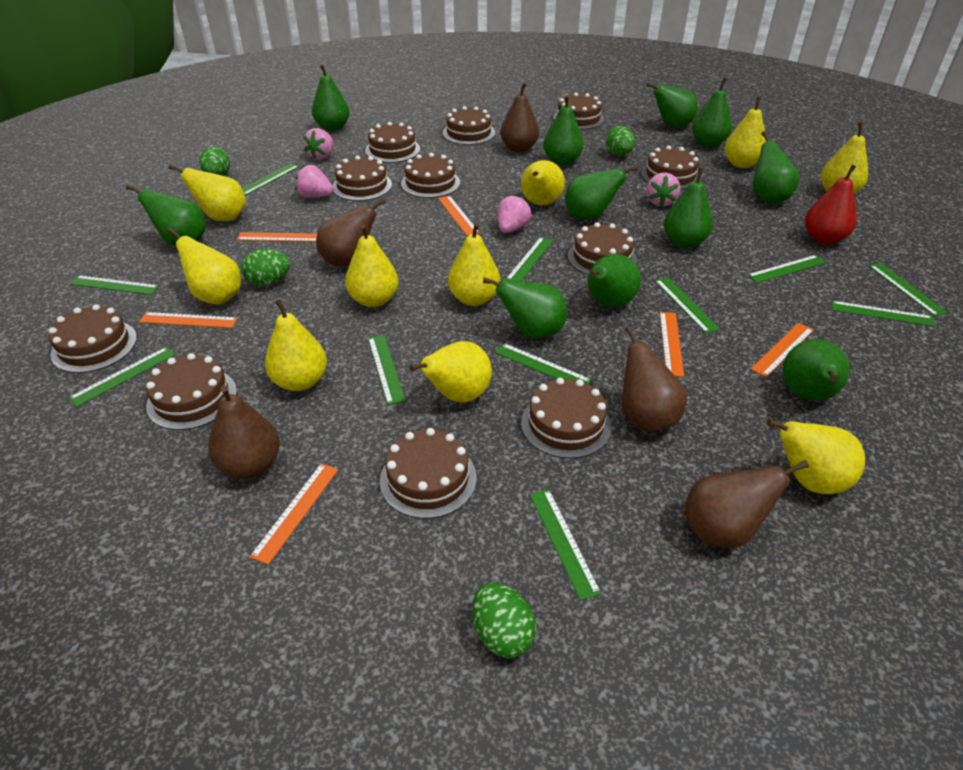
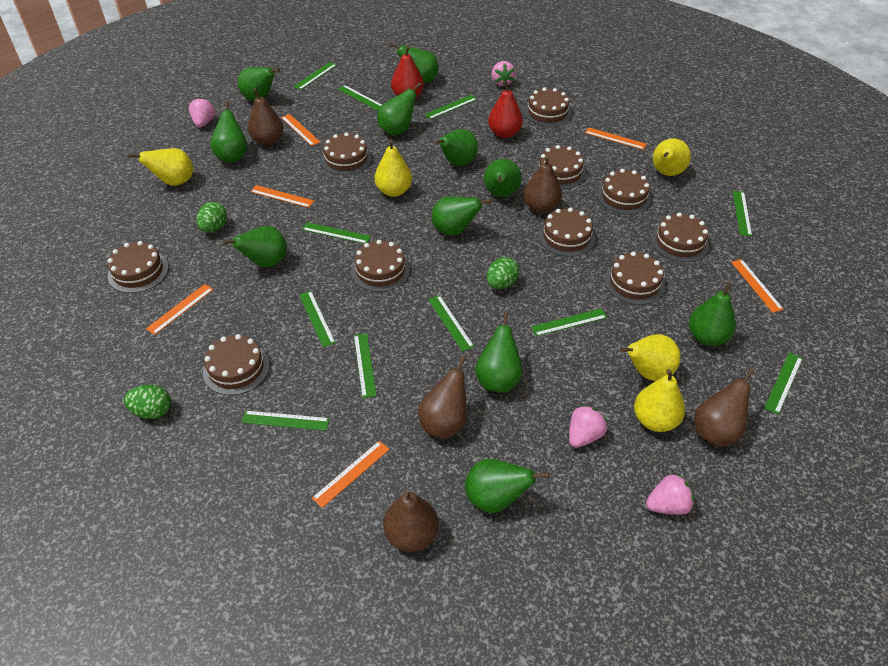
brown cake: [49,304,137,373] [146,353,237,430] [332,156,392,201] [365,122,420,163] [380,428,476,519] [401,153,460,198] [442,106,495,145] [521,378,611,459] [553,92,604,130] [568,222,637,275] [641,146,699,190] = 11 -> [107,241,169,293] [203,334,270,395] [321,132,372,175] [351,240,410,292] [524,88,572,126] [534,145,586,189] [539,208,595,257] [597,169,651,215] [605,252,665,305] [651,212,709,262] = 10
green egg: [199,147,230,176] [241,249,290,286] [473,582,536,658] [606,126,635,156] = 4 -> [124,385,171,419] [196,202,227,233] [486,257,519,289] = 3
red pear: [805,165,857,244] = 1 -> [391,46,424,98] [488,81,523,138] = 2
yellow pear: [167,227,241,304] [168,164,246,221] [265,299,327,391] [345,224,399,307] [409,341,492,403] [448,222,500,306] [521,160,565,205] [725,96,766,168] [767,419,865,494] [821,122,868,194] = 10 -> [128,148,193,186] [375,139,412,197] [620,334,680,381] [634,369,685,432] [653,138,691,176] = 5

